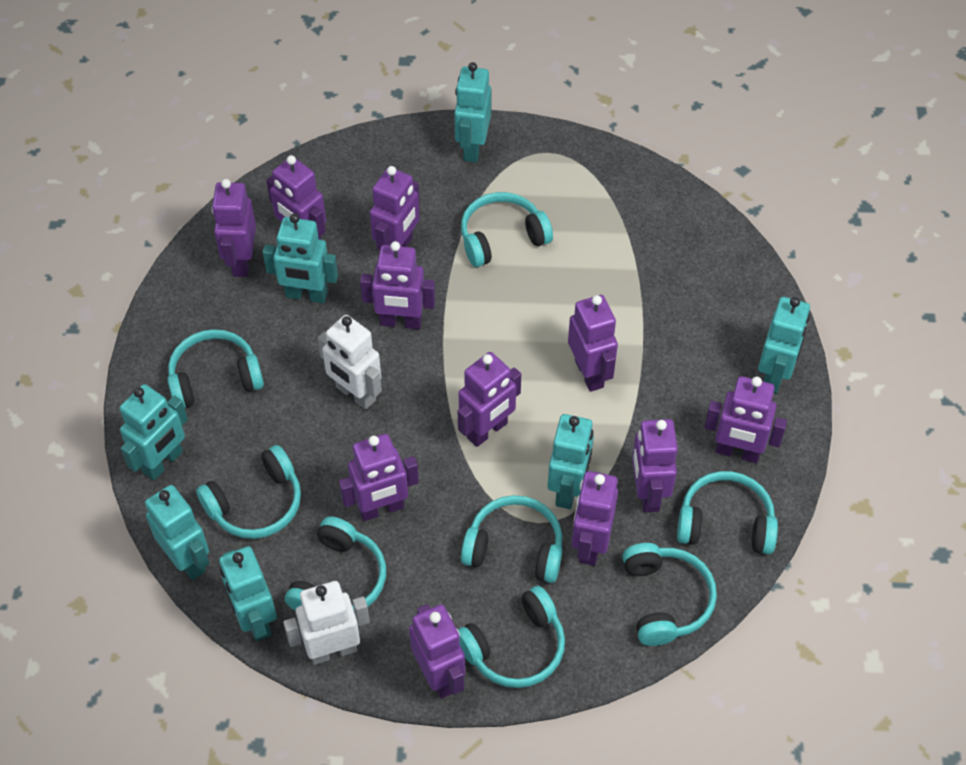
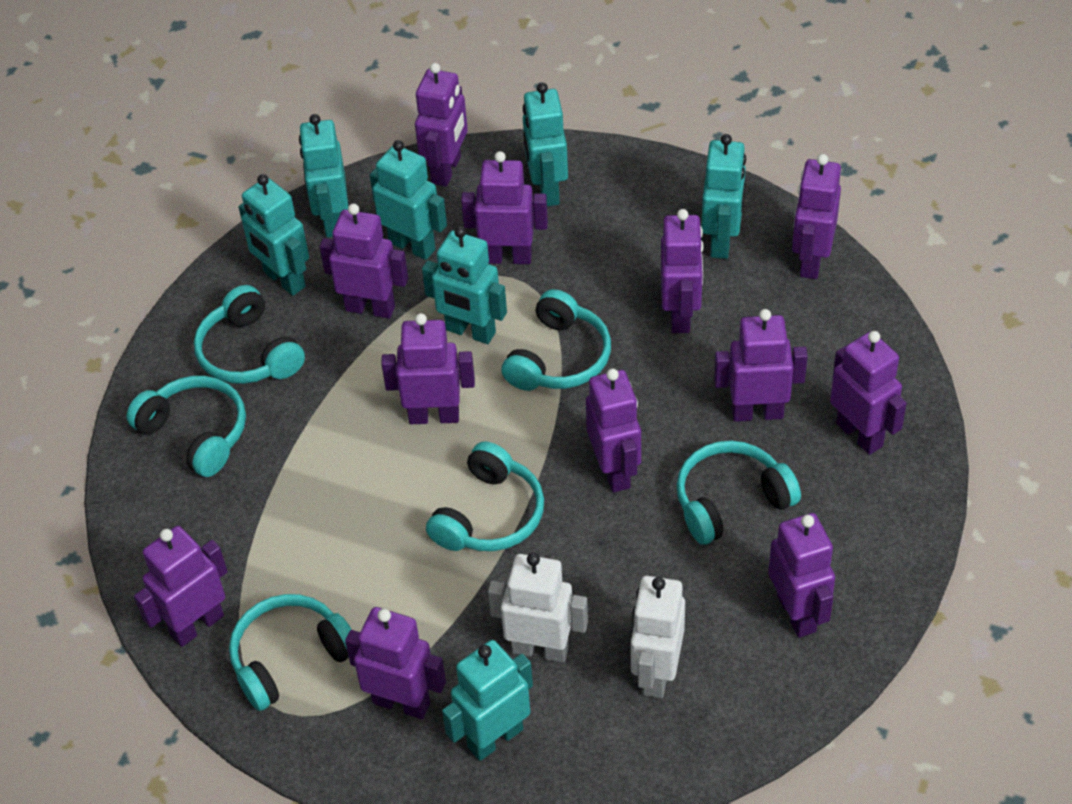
purple robot: [212,179,256,277] [266,155,326,239] [339,434,419,521] [360,241,435,329] [370,166,420,250] [409,604,465,699] [458,352,521,447] [568,295,618,392] [572,471,618,566] [632,419,678,512] [704,376,787,463] = 11 -> [134,526,227,647] [320,203,408,319] [345,607,446,719] [381,313,475,424] [415,63,468,187] [461,151,548,264] [586,368,641,493] [661,209,704,333] [714,309,808,422] [768,513,835,638] [792,154,841,279] [830,331,907,455] = 12
turquoise headphones: [167,329,264,408] [196,445,301,539] [285,516,386,611] [458,586,565,688] [461,192,553,267] [461,495,562,583] [622,543,717,646] [677,471,778,554] = 8 -> [126,376,246,477] [194,285,305,384] [229,594,352,711] [426,441,544,551] [502,289,611,391] [676,441,801,545] = 6

